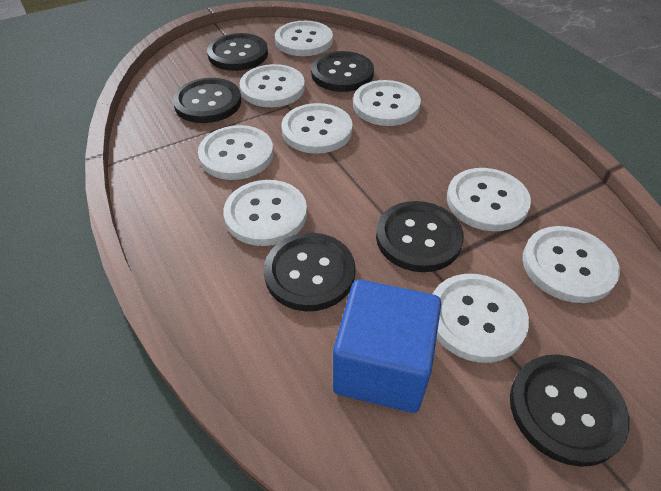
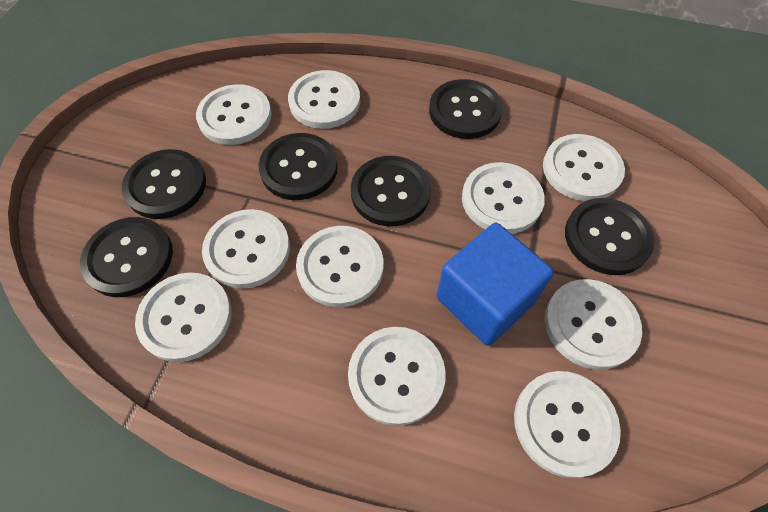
white button: [198,125,273,180] [223,180,307,246] [240,64,305,107] [275,21,333,56] [281,103,352,154] [353,80,421,126] [433,274,529,363] [447,168,531,231] [522,226,620,303] = 9 -> [135,272,232,362] [196,84,272,145] [202,209,290,289] [288,70,360,129] [296,226,384,307] [348,327,446,426] [462,162,545,234] [514,371,621,478] [543,134,625,201] [545,279,642,370] = 10

